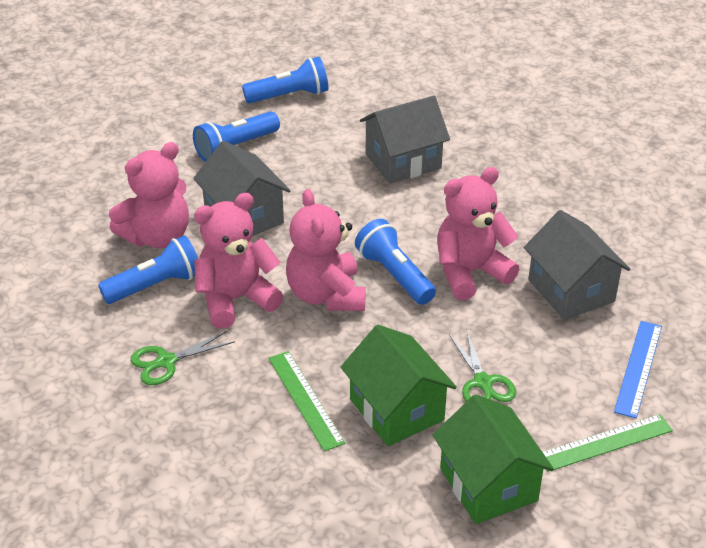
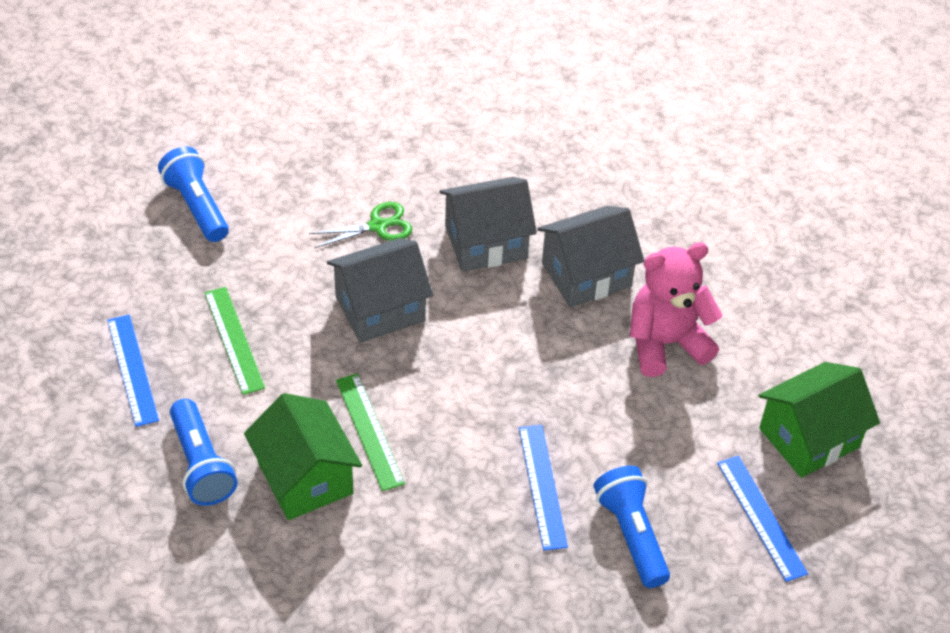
blue flashlight: [98,235,198,304] [193,111,280,162] [242,57,328,103] [355,219,436,305] = 4 -> [158,146,229,242] [170,399,238,506] [594,466,670,588] = 3
blue ruler: [614,321,662,418] = 1 -> [107,315,159,427] [519,425,568,551] [717,456,808,582] = 3
green scissors: [130,331,235,385] [449,331,516,402] = 2 -> [309,202,412,248] = 1
pink teddy bear: [109,142,189,248] [194,193,283,329] [286,189,366,311] [437,167,519,300] = 4 -> [630,242,722,377] = 1

